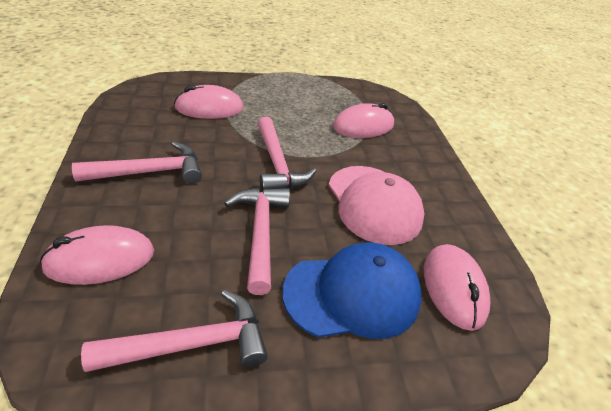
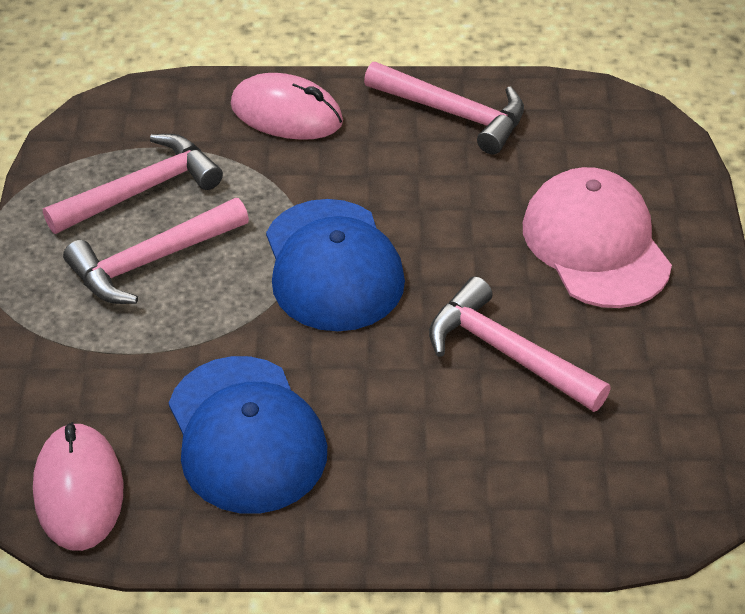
blue cap: [282,242,421,339] = 1 -> [169,356,327,514] [266,199,405,331] = 2
pink mouse: [40,225,154,285] [174,85,244,119] [333,103,394,138] [424,244,490,331] = 4 -> [33,422,123,551] [231,73,343,140] = 2

